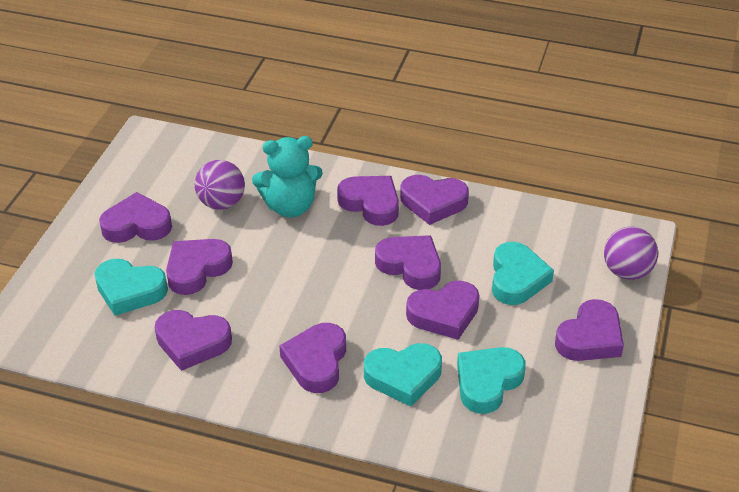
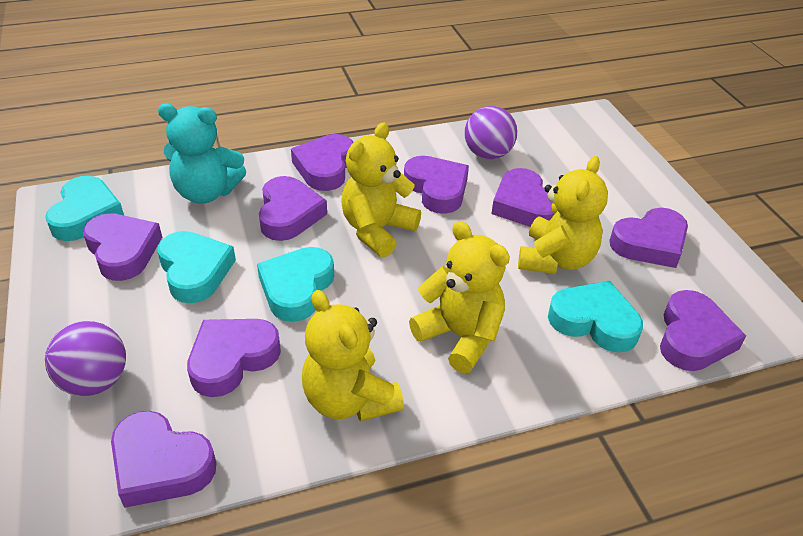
yellow teddy bear: none = 0 -> [302,290,404,422] [341,122,421,257] [409,221,510,373] [518,156,608,274] = 4

